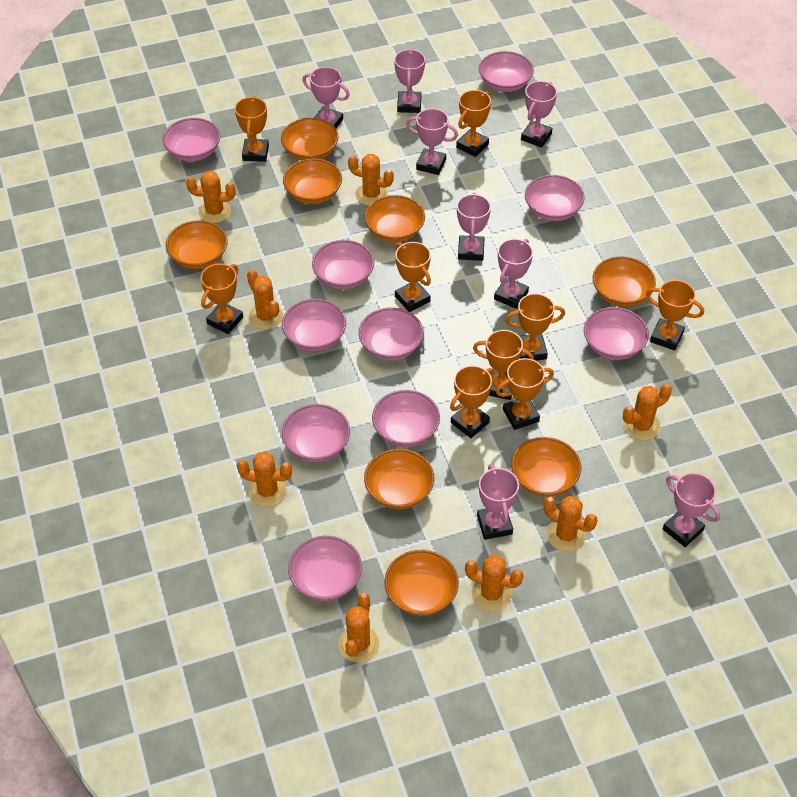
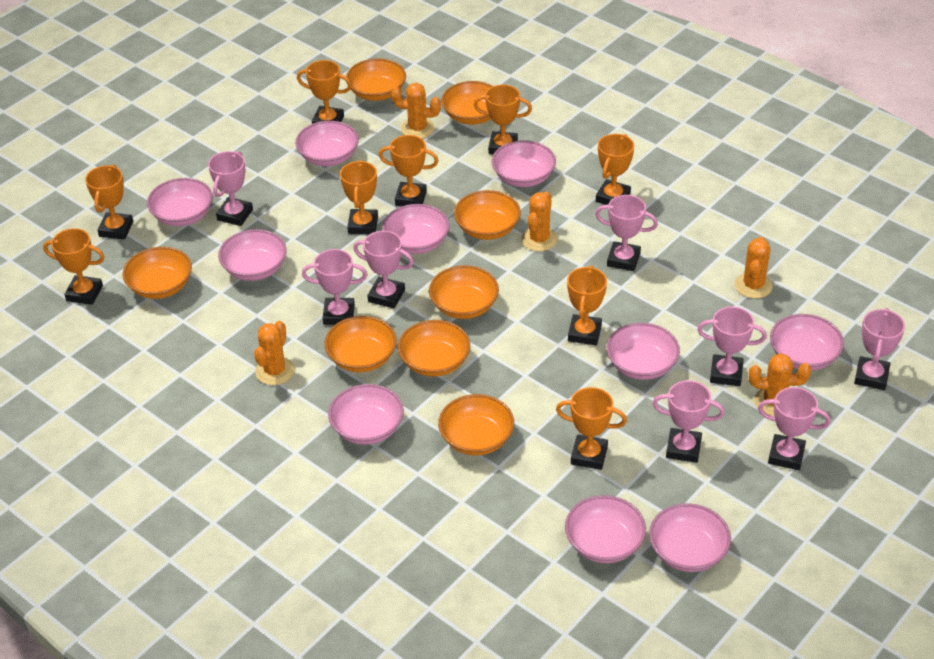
orange cactus: [186,171,236,223] [237,452,292,507] [247,270,283,330] [338,593,379,663] [348,154,394,206] [465,555,524,611] [544,496,597,551] [623,384,672,441] = 8 -> [254,321,294,385] [391,83,441,138] [521,192,558,251] [735,237,773,299] [749,353,811,416] = 5

